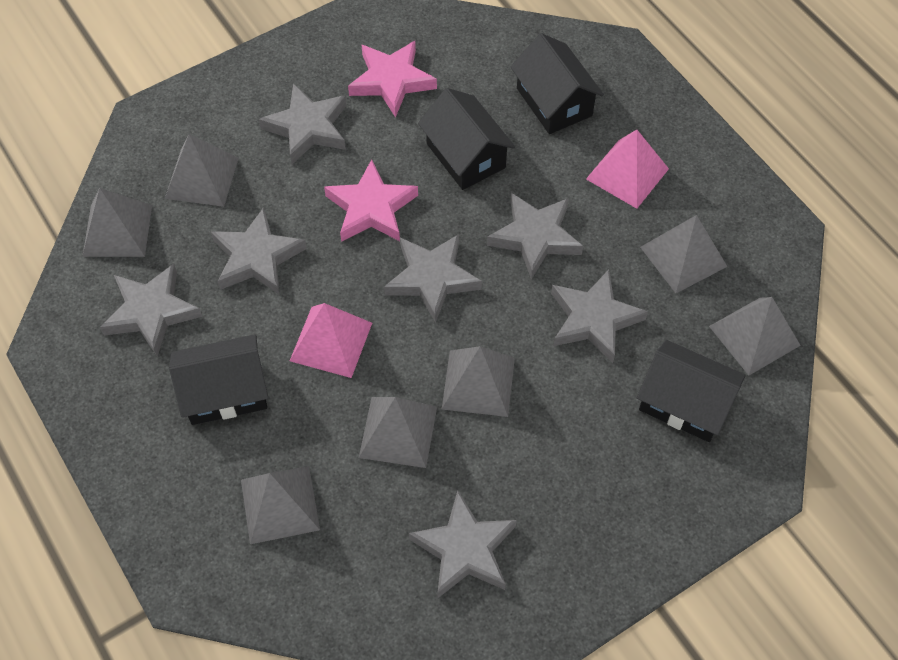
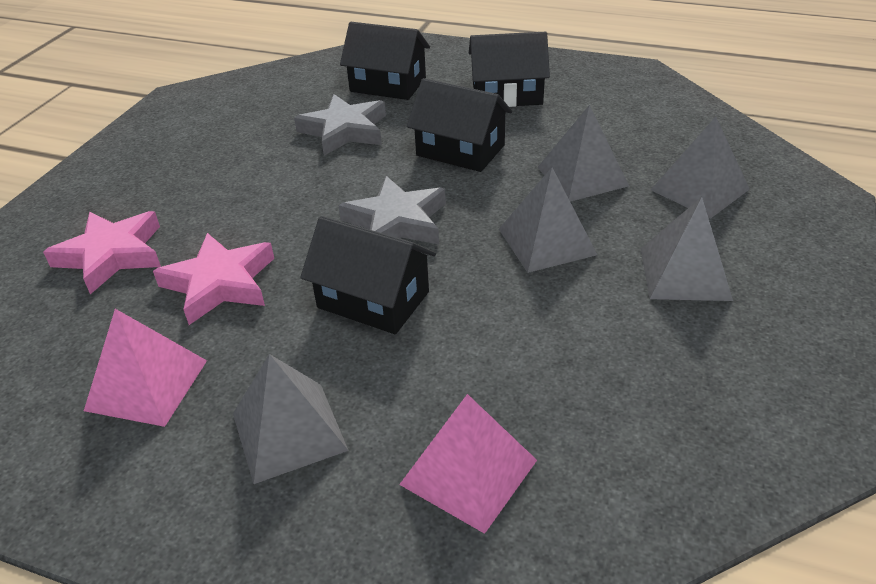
grey pyramid: [82,188,152,257] [165,134,239,207] [241,466,320,544] [359,397,437,468] [442,346,515,417] [640,215,728,293] [709,297,801,375] = 7 -> [233,354,349,484] [499,167,597,273] [537,105,629,202] [641,197,733,301] [651,117,750,219] = 5
grey star: [100,264,202,356] [211,207,307,294] [259,83,347,164] [384,234,482,323] [409,490,517,598] [487,193,583,279] [551,270,648,363] = 7 -> [294,94,386,156] [338,176,446,244] = 2

